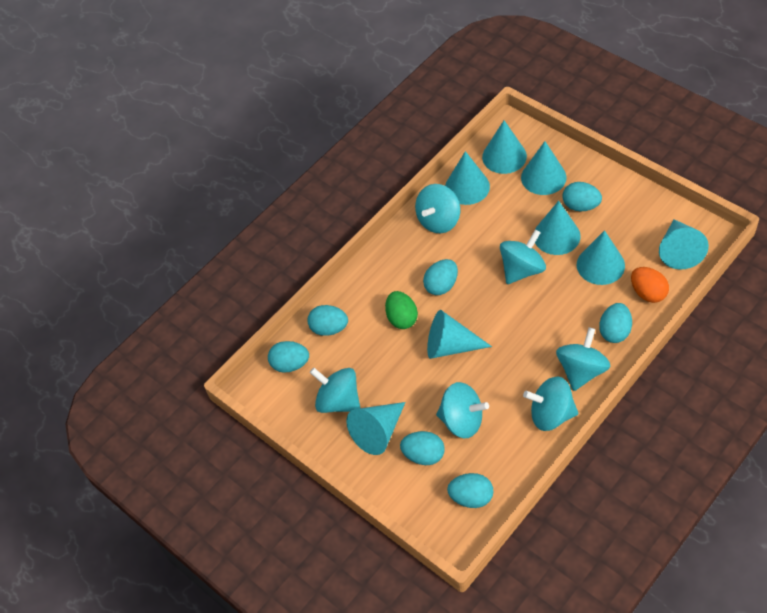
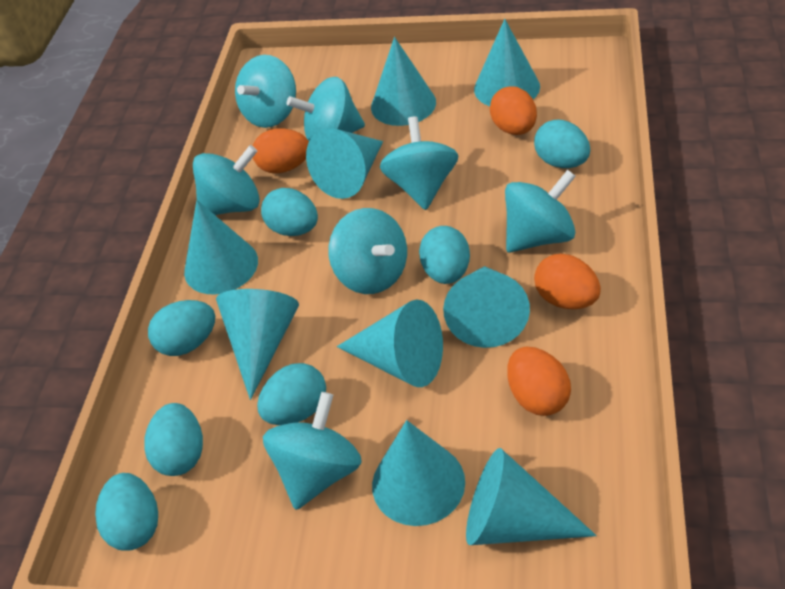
green egg: [385,291,418,329] = 1 -> none = 0
orange egg: [631,267,669,303] = 1 -> [253,129,309,173] [490,86,537,135] [507,347,571,416] [534,254,601,309] = 4
turquoise cone: [346,402,405,455] [427,310,492,359] [445,151,490,205] [482,120,527,174] [521,141,567,195] [534,201,581,255] [577,230,625,285] [659,219,709,270] = 8 -> [184,200,258,294] [216,289,299,400] [306,128,383,199] [337,299,443,387] [371,37,436,126] [372,420,465,526] [443,266,530,348] [466,448,597,545] [474,19,540,106] = 9
turquoise spinning top: [310,368,360,413] [415,184,460,233] [436,382,489,439] [500,230,546,284] [523,377,578,431] [556,327,610,391] = 6 -> [193,145,260,215] [235,55,296,128] [263,392,362,510] [287,77,365,141] [328,208,407,294] [380,116,458,210] [505,170,576,253] = 7

